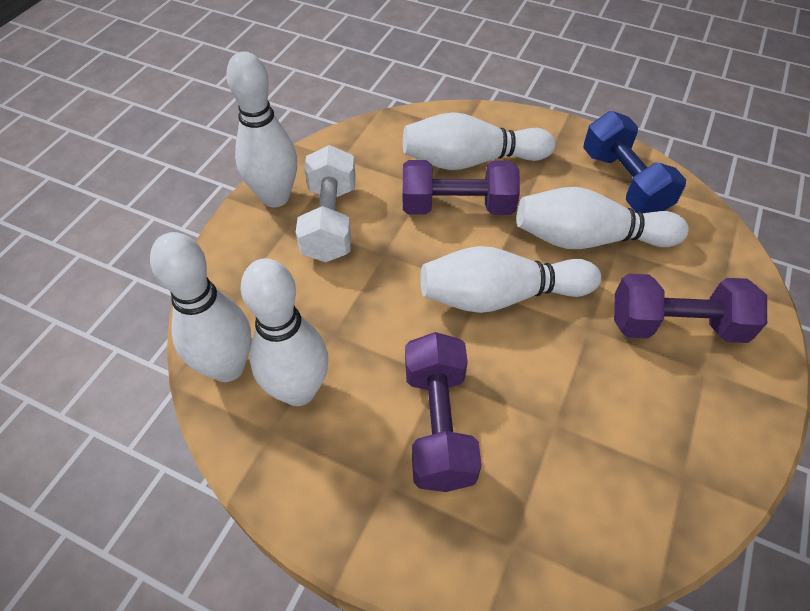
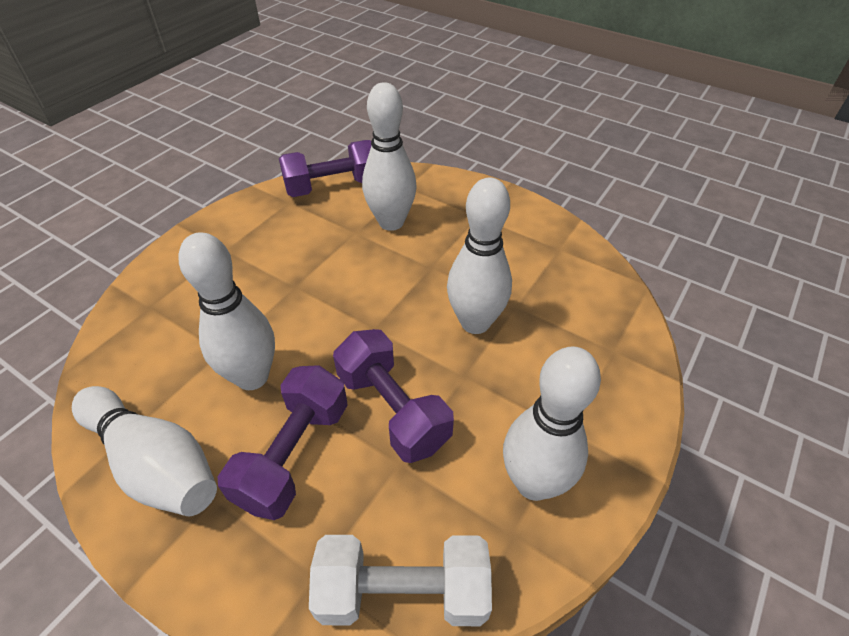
blue dumbbell: [583,111,686,213] = 1 -> none = 0
white bowling pin: [150,232,251,382] [226,51,297,207] [241,258,328,406] [403,112,555,170] [420,246,601,313] [517,187,689,249] = 6 -> [72,386,217,517] [179,232,275,390] [362,82,416,231] [447,178,512,334] [503,347,601,501] = 5

